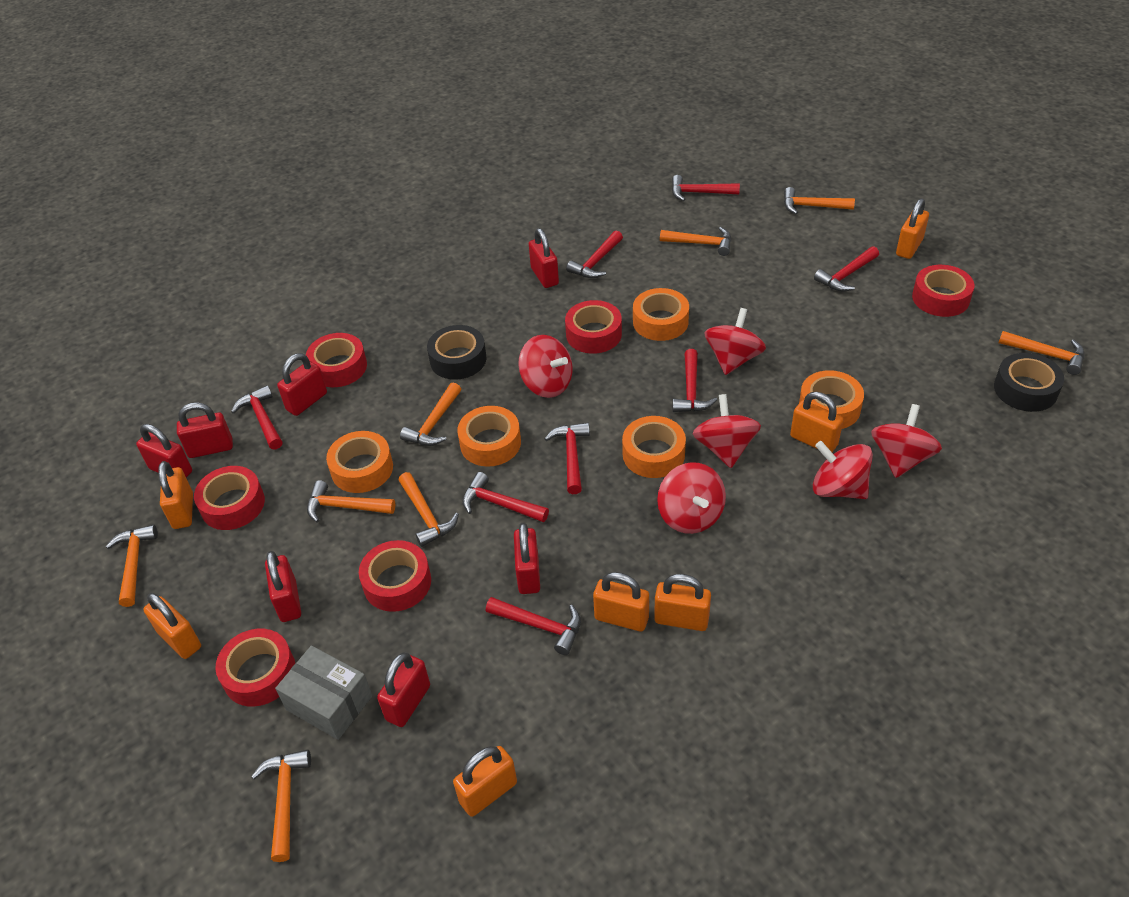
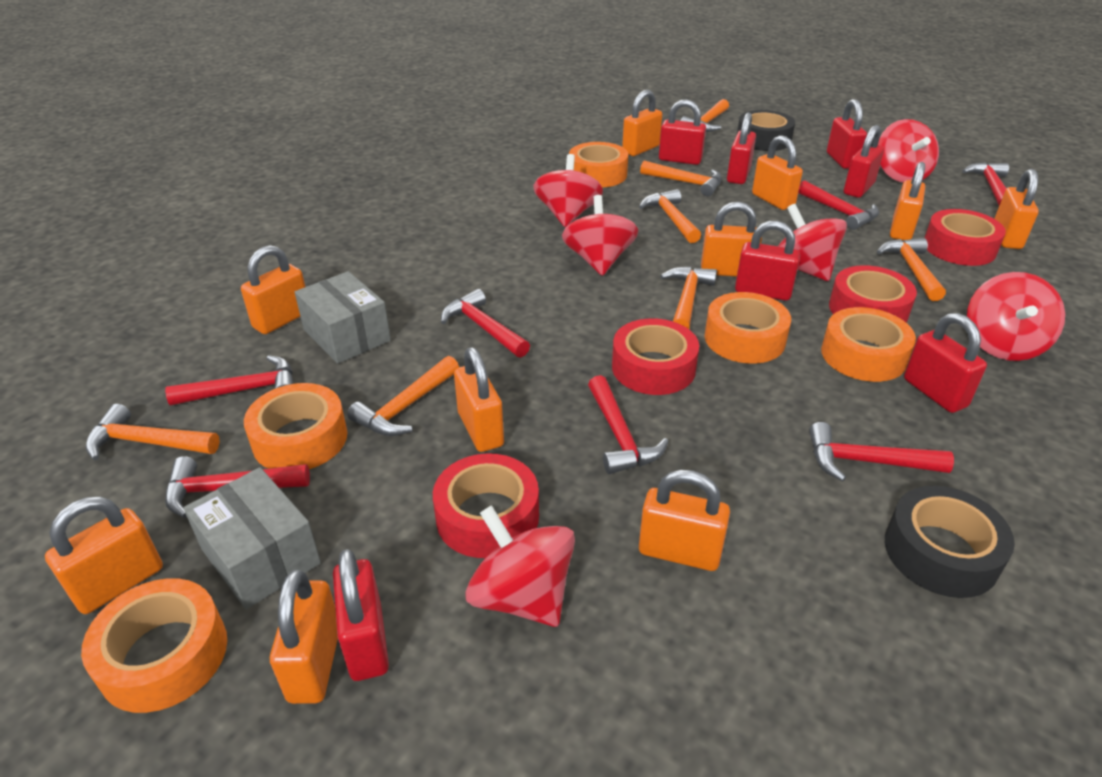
grey box: [275,645,372,740] = 1 -> [183,467,321,609] [295,271,391,364] = 2
orange hammer: [106,525,158,607] [251,749,311,862] [307,480,395,522] [398,472,459,547] [400,383,461,446] [660,227,731,256] [784,187,855,215] [999,331,1085,375] = 8 -> [85,404,220,460] [347,356,459,436] [639,189,701,243] [640,161,722,196] [661,267,717,329] [681,99,729,132] [877,238,946,301] = 7
orange padlock: [143,593,201,659] [158,461,193,529] [453,746,517,817] [593,572,649,632] [654,574,711,631] [790,392,843,452] [896,198,929,259] = 7 -> [45,497,163,614] [241,245,305,334] [270,570,338,704] [454,348,504,452] [622,90,662,156] [639,470,730,571] [701,202,762,277] [752,135,803,210] [890,162,925,240] [994,169,1039,249] = 10
red hammer: [231,385,282,450] [462,472,549,522] [486,597,581,655] [545,422,590,494] [566,230,623,278] [672,175,740,201] [672,349,717,412] [814,246,879,291] = 8 -> [165,355,293,405] [165,456,310,518] [441,289,530,358] [588,375,669,474] [798,181,879,230] [809,422,954,482] [962,162,1009,206] = 7
red tape: [194,466,265,530] [215,629,295,707] [306,333,367,387] [359,540,431,612] [565,300,622,354] [912,265,975,317] = 6 -> [433,453,539,558] [612,318,699,395] [829,265,917,323] [925,209,1006,266] = 4

